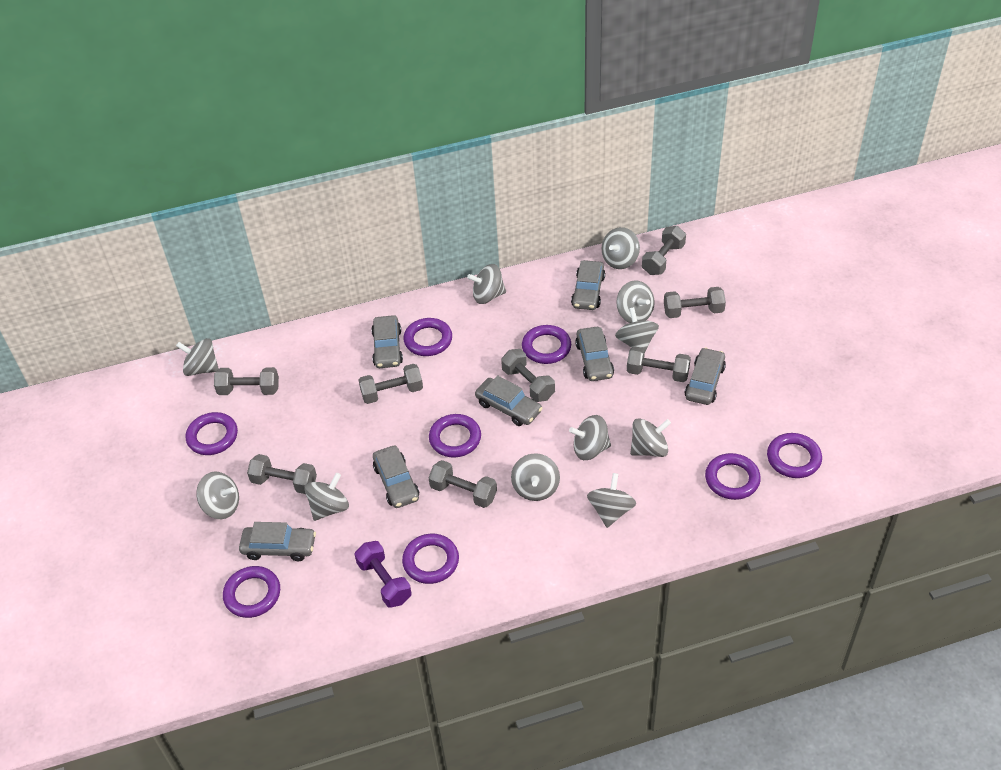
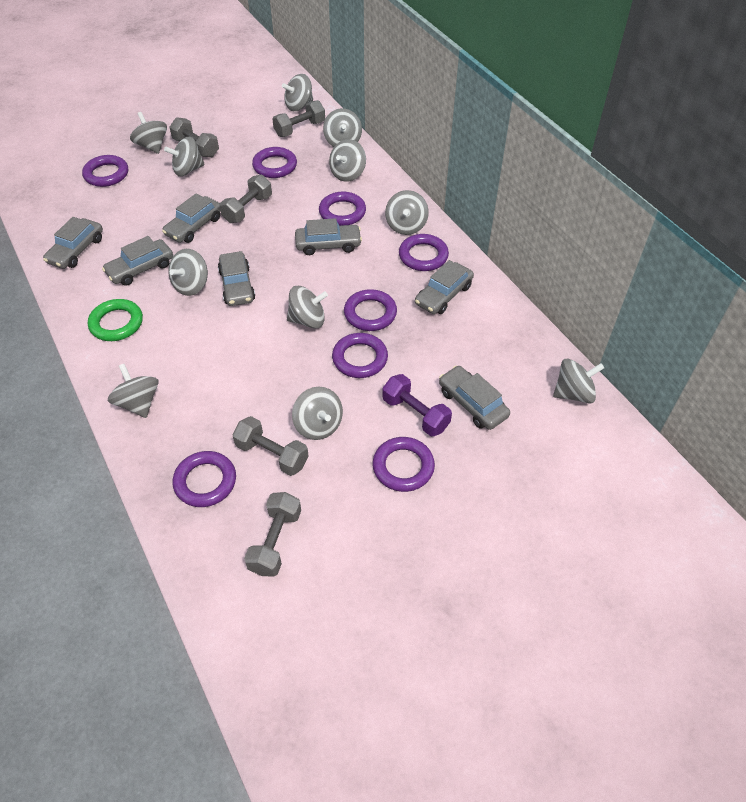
green ring: none = 0 -> [88,299,143,341] = 1
grey dumbbell: [214,367,279,395] [247,454,317,494] [359,364,423,404] [428,460,497,508] [501,349,555,402] [627,346,691,382] [642,226,686,275] [664,287,726,318] = 8 -> [169,117,219,157] [220,175,272,223] [232,416,309,476] [244,492,301,576] [272,100,325,137] = 5

